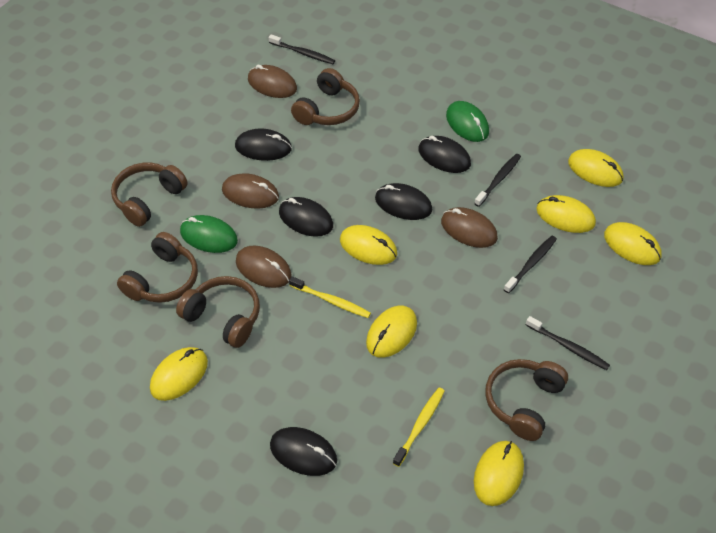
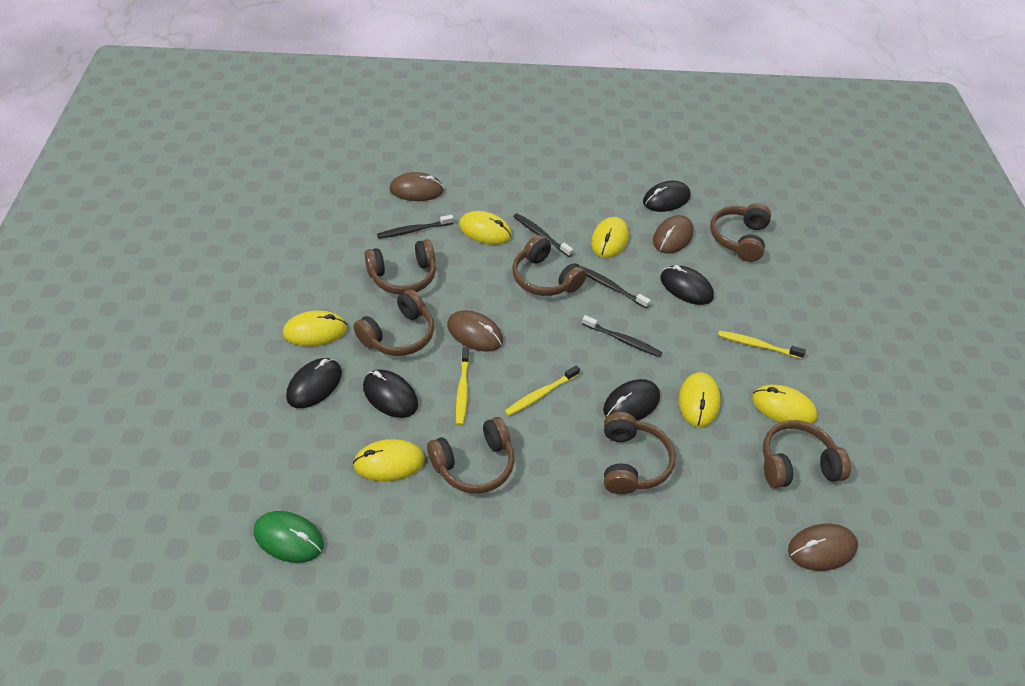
brown headphones: [111,163,188,227] [117,232,198,303] [176,276,260,348] [291,68,360,125] [485,359,568,441] = 5 -> [353,289,434,356] [364,239,436,295] [427,417,515,493] [512,235,587,296] [604,412,676,494] [710,203,771,262] [763,420,851,488] = 7
green mouse: [180,215,238,253] [446,101,489,142] = 2 -> [254,511,324,563] = 1
yellow mouse: [150,347,208,401] [340,225,397,265] [366,305,417,358] [474,441,524,506] [536,195,596,233] [568,149,623,187] [604,222,662,265] = 7 -> [283,310,347,346] [353,439,425,481] [459,211,512,244] [591,217,629,258] [679,372,721,427] [752,385,817,424] = 6
yellow toothbrush: [289,277,371,318] [393,388,445,467] = 2 -> [456,347,470,425] [505,365,580,416] [718,331,806,359] = 3

